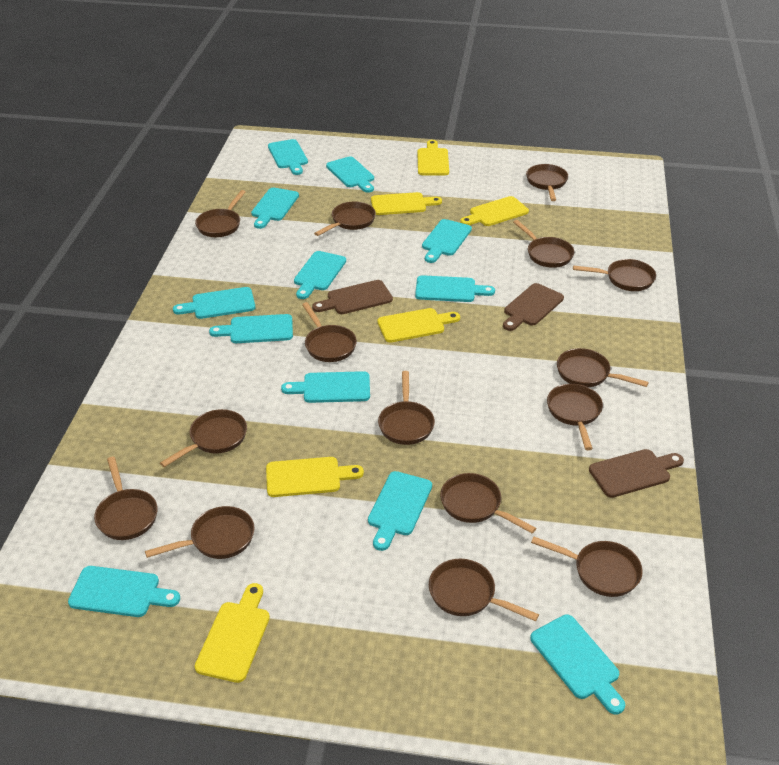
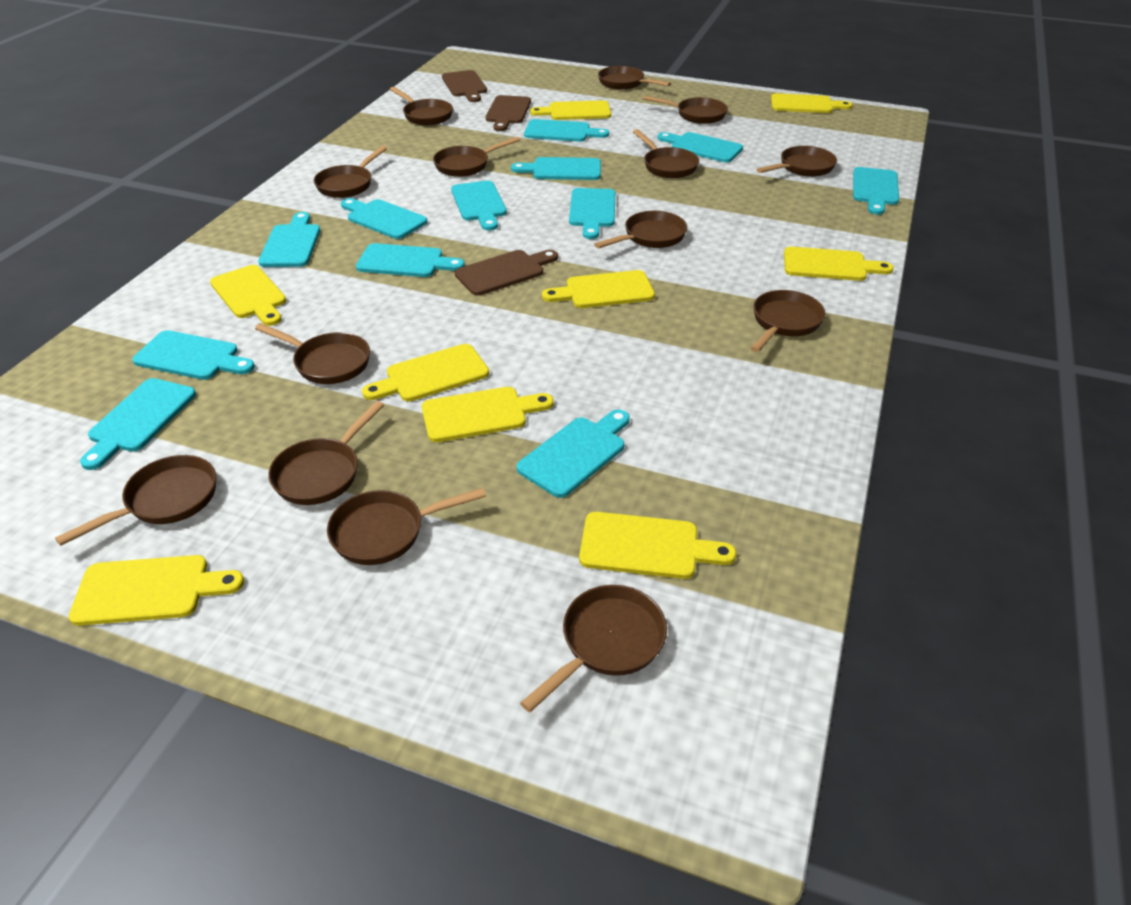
brown pan: [94,457,158,540] [145,506,255,559] [160,409,247,467] [195,190,245,237] [302,302,357,362] [314,201,376,236] [378,371,435,445] [429,559,539,621] [440,473,536,533] [513,220,574,268] [526,164,568,201] [531,536,643,597] [547,384,603,450] [557,348,649,387] [573,259,656,291] = 15 -> [55,455,216,546] [255,323,370,384] [268,401,384,505] [314,146,387,198] [327,488,486,565] [390,87,453,125] [433,137,520,177] [520,585,667,712] [594,211,687,248] [598,66,671,90] [633,129,699,178] [643,95,728,124] [750,290,825,352] [756,146,837,177] = 14
yellow cutting board: [195,583,270,683] [266,457,364,497] [371,192,442,215] [378,308,460,342] [417,140,449,175] [460,196,529,226] = 6 -> [69,555,244,626] [210,265,286,326] [362,344,489,402] [422,387,554,442] [530,100,611,120] [542,270,655,308] [579,512,737,579] [771,93,853,113] [784,247,894,281] = 9

